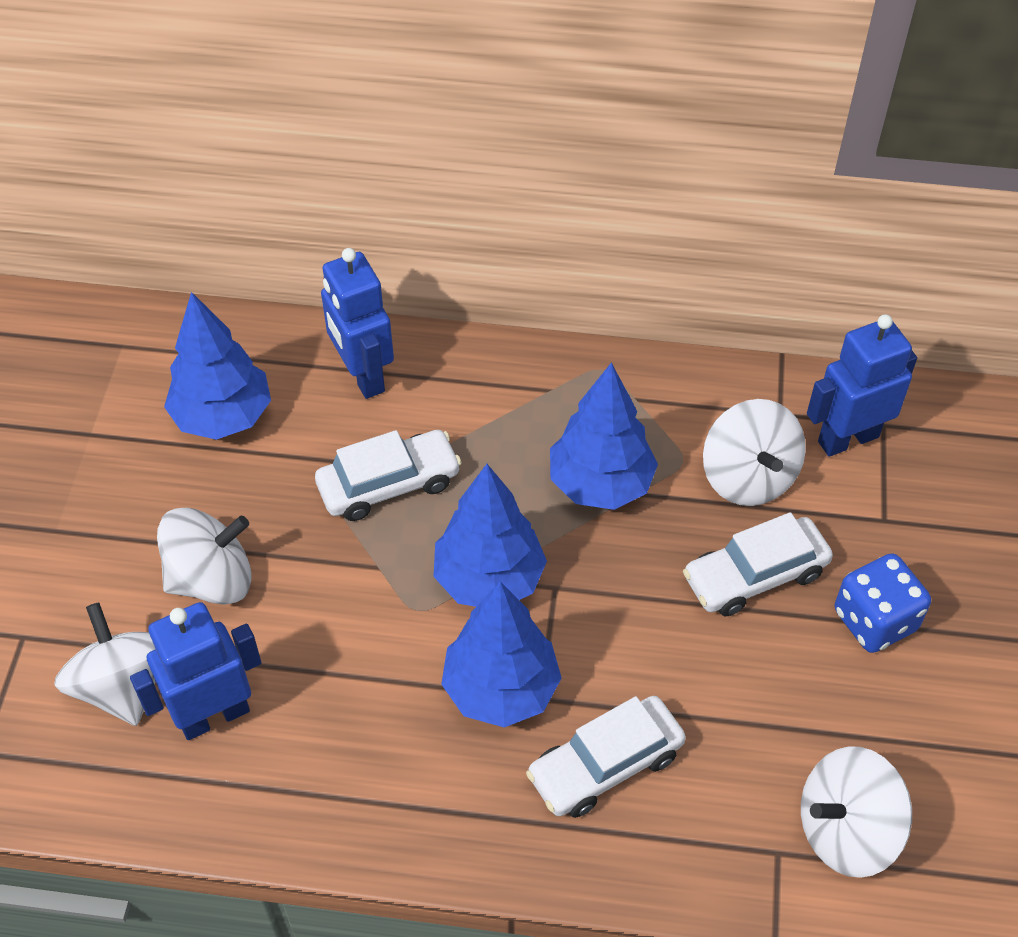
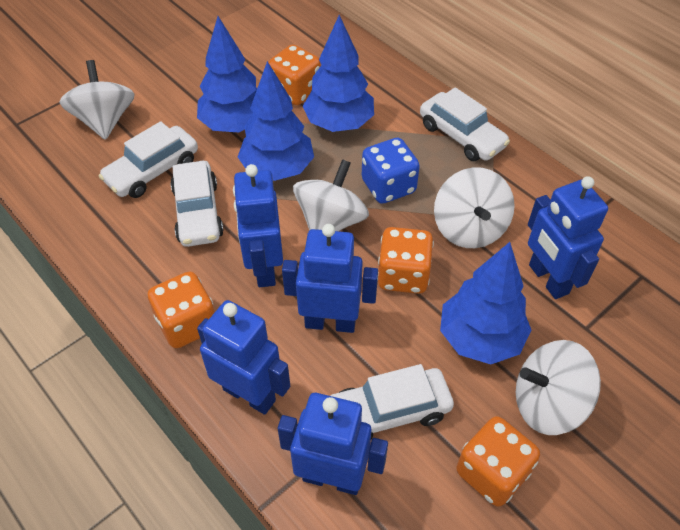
blue robot: [130,602,261,740] [321,248,394,399] [807,314,917,457] = 3 -> [197,300,290,415] [233,164,283,287] [278,393,388,495] [282,224,378,333] [528,176,608,299] = 5
orange dice: none = 0 -> [148,272,215,348] [268,44,321,105] [378,227,434,294] [456,416,540,507] = 4
white car: [315,430,462,521] [526,696,686,818] [683,512,833,616] = 3 -> [99,121,198,198] [170,161,224,247] [330,364,454,439] [420,87,510,161] = 4

